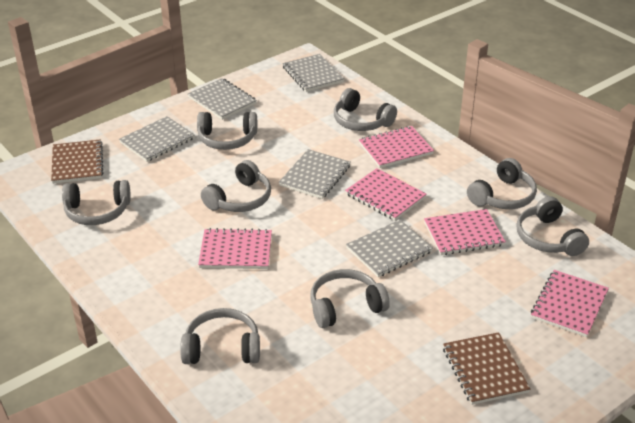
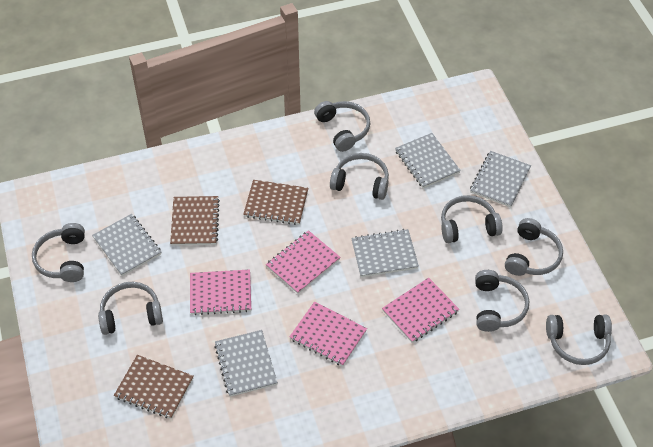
brown notebook: [51,140,103,184] [443,332,530,405] = 2 -> [114,355,193,419] [170,196,220,246] [243,180,308,225] = 3
pink notebook: [198,228,272,269] [345,168,426,221] [359,126,434,168] [424,209,506,255] [531,270,609,337] = 5 -> [190,269,251,315] [266,230,340,294] [289,301,367,366] [382,278,459,343] = 4

